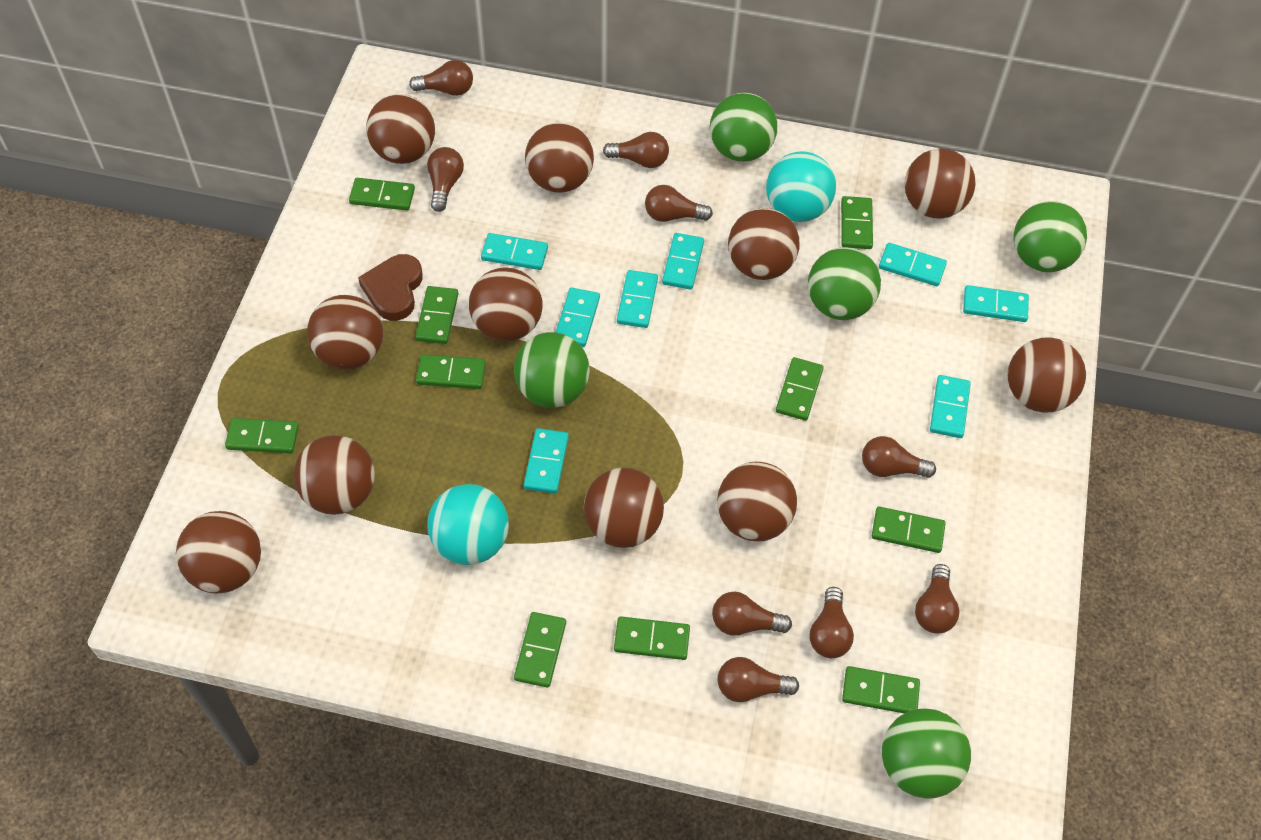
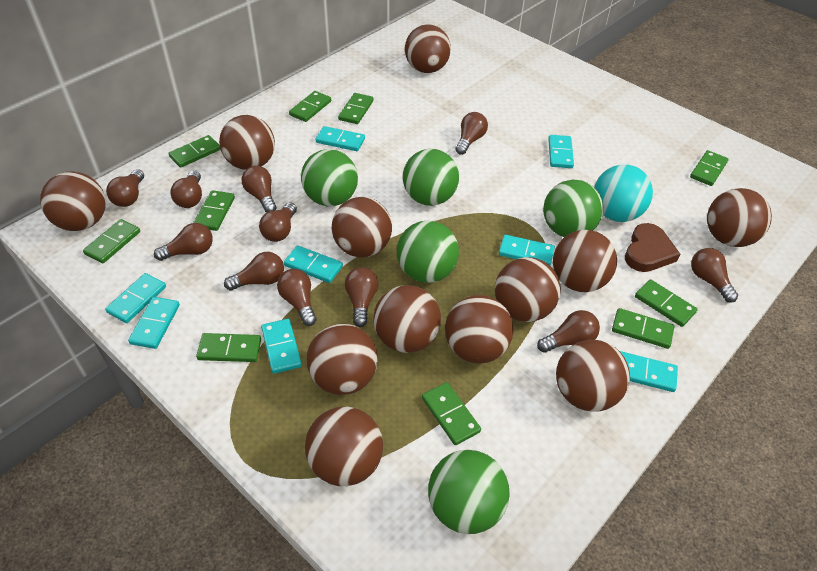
brown ball: [176,511,261,593] [294,435,375,515] [307,295,383,370] [366,94,435,164] [469,268,543,341] [525,123,594,193] [584,468,664,548] [717,462,797,541] [728,208,799,280] [904,148,976,219] [1008,337,1086,412] = 11 -> [40,172,106,231] [219,115,275,170] [305,407,383,486] [307,324,378,395] [332,197,392,258] [373,285,441,353] [405,24,451,73] [445,295,513,363] [495,257,561,322] [553,230,617,292] [556,340,630,412] [707,188,772,247] = 12
brown light bulb: [409,60,473,96] [427,147,464,212] [603,132,669,168] [645,185,713,222] [712,592,792,635] [718,657,799,702] [810,587,854,658] [862,436,936,478] [915,564,959,633] = 9 -> [106,169,144,207] [154,223,213,261] [170,170,202,208] [224,252,284,291] [242,166,276,213] [259,202,297,242] [277,269,316,326] [345,267,378,327] [455,112,488,155] [537,310,600,353] [691,248,738,303] = 11
turquoise ball: [428,484,509,565] [766,151,836,222] = 2 -> [594,165,653,222] = 1

